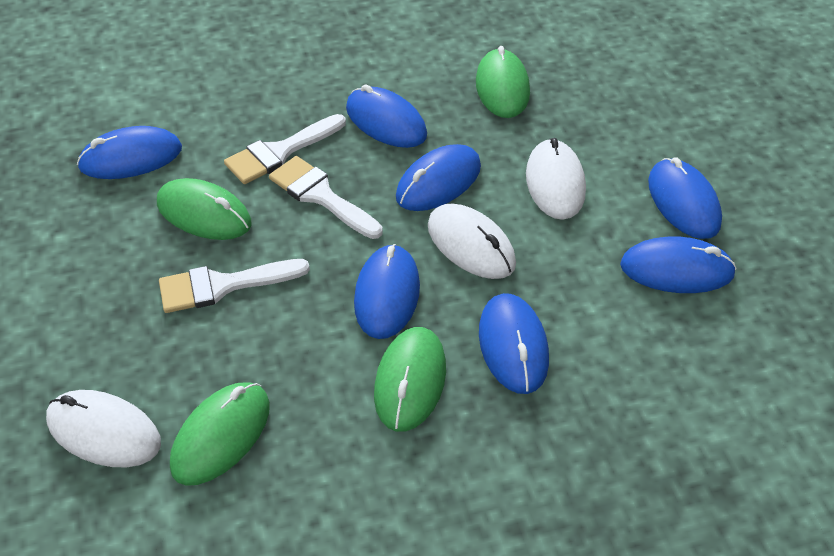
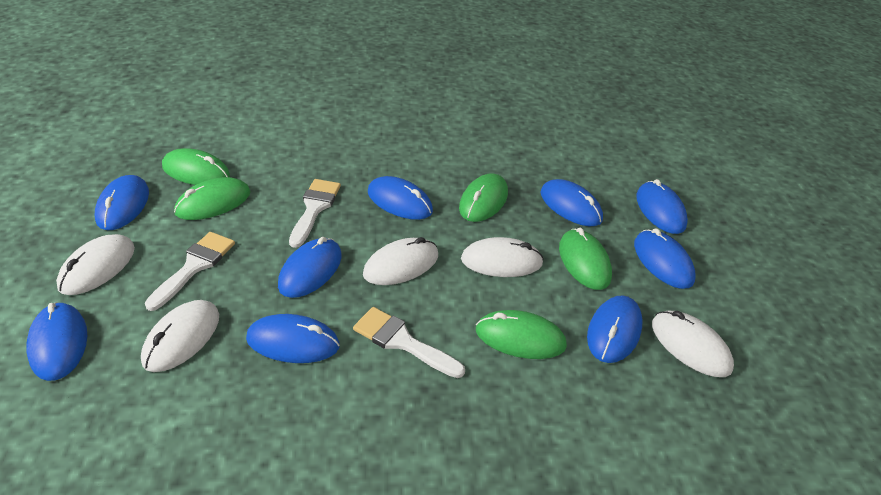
blue mouse: [77,126,182,179] [346,84,427,148] [354,244,420,339] [396,144,481,211] [479,293,549,394] [620,236,737,293] [648,157,722,239] = 7 -> [26,302,87,381] [95,175,149,230] [246,314,340,363] [278,237,342,298] [368,176,433,220] [540,179,603,226] [587,295,643,363] [634,228,696,289] [636,179,688,234] = 9
green mouse: [157,178,252,240] [170,382,270,486] [374,327,446,432] [476,46,530,118] = 4 -> [162,148,230,185] [174,177,251,220] [459,173,508,222] [476,310,567,359] [559,228,612,290] = 5
white mouse: [46,390,161,468] [428,204,516,279] [526,138,586,220] = 3 -> [56,234,135,295] [141,300,219,372] [363,237,438,285] [461,237,544,277] [652,311,734,377] = 5

